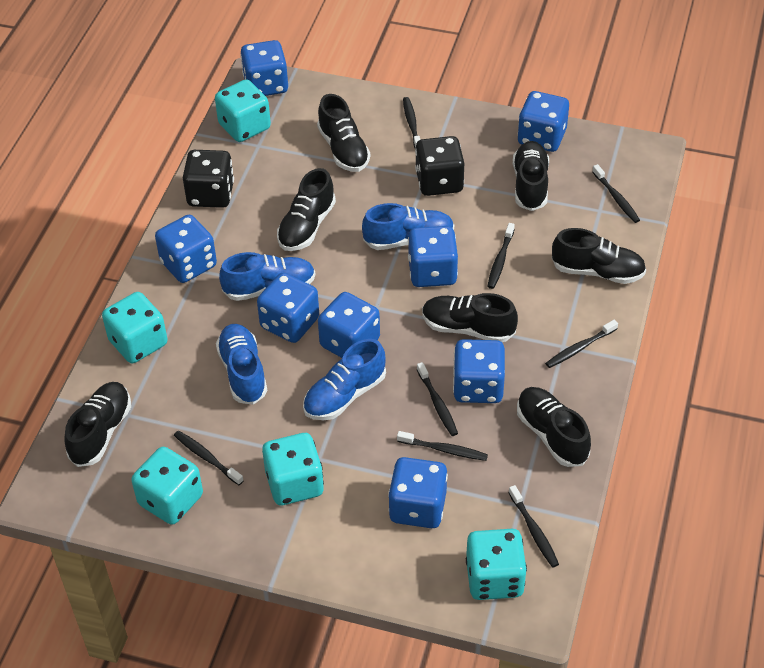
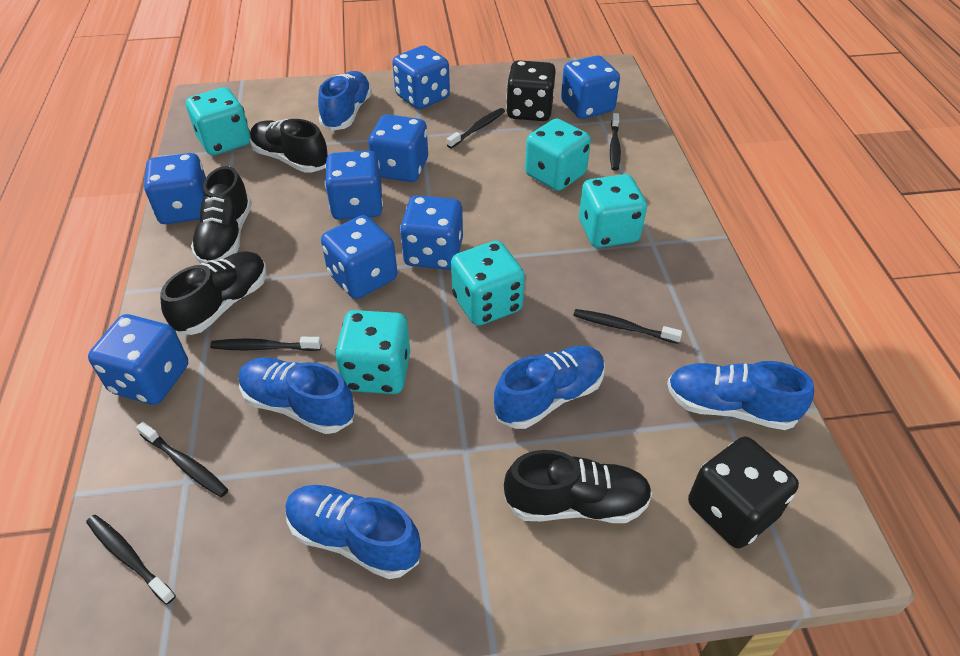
black shoe: [64,382,131,467] [277,168,336,251] [317,94,370,172] [422,293,518,342] [513,141,549,211] [517,387,591,467] [552,228,646,284] = 7 -> [160,251,267,335] [191,166,252,264] [250,119,328,173] [504,450,652,523] = 4
black toothbrush: [174,430,244,485] [397,431,488,461] [403,97,420,149] [417,362,458,436] [487,223,515,289] [508,485,559,568] [545,320,618,368] [592,164,640,223] = 8 -> [86,515,176,605] [136,422,228,497] [210,337,321,351] [447,108,505,148] [573,309,682,344] [610,113,621,171] = 6
blue shoe: [216,324,267,405] [219,252,316,301] [303,339,386,420] [362,203,454,250] = 4 -> [239,357,354,434] [285,485,421,579] [318,71,372,131] [494,346,605,429] [667,361,814,430] = 5

